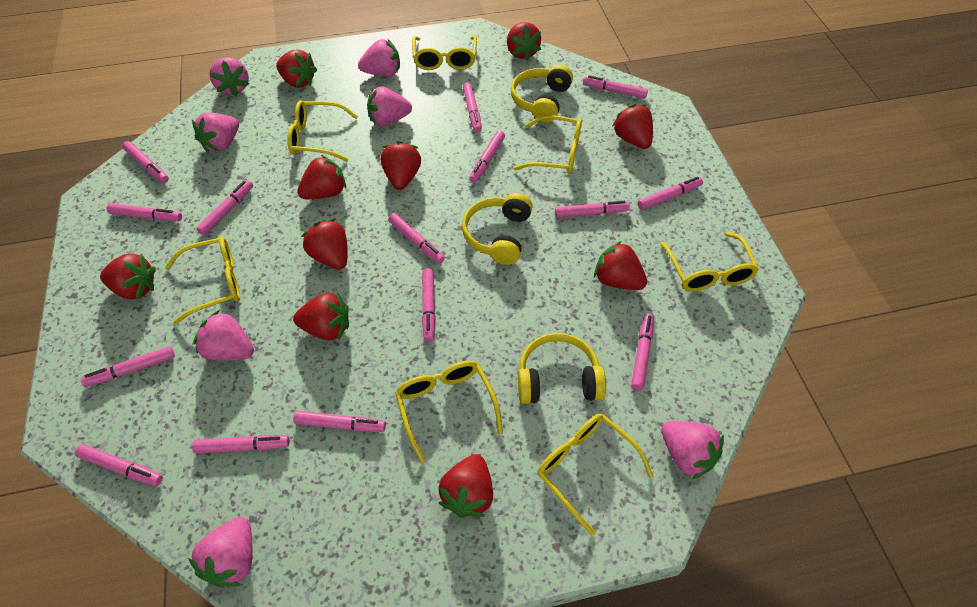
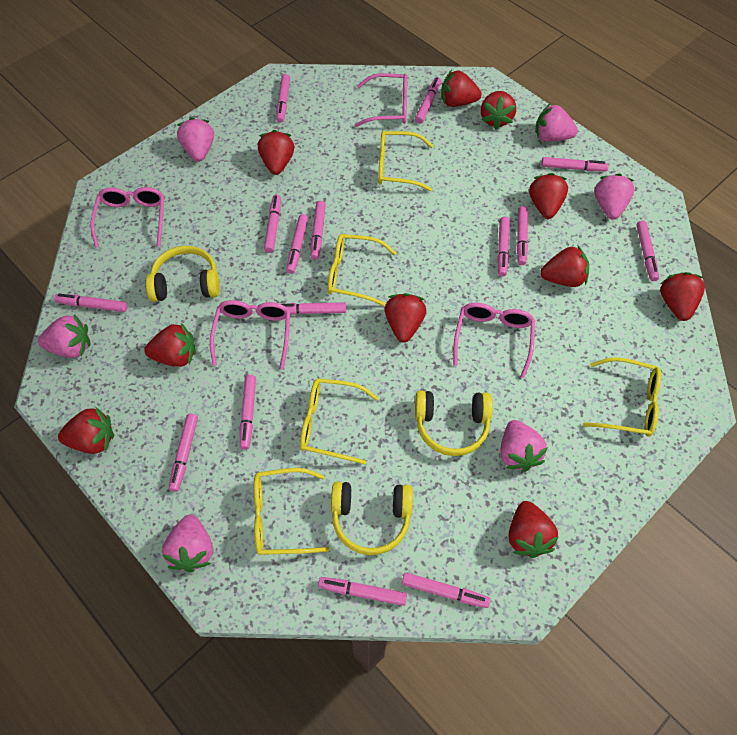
pink glasses: none = 0 -> [90,187,165,247] [210,300,290,370] [355,73,407,127] [453,303,535,378] = 4
pink strawberry: [188,517,252,587] [192,113,239,153] [193,310,254,361] [209,57,249,96] [358,39,400,77] [367,86,412,126] [662,421,724,479] = 7 -> [38,314,90,358] [162,514,213,572] [177,117,214,162] [500,420,548,472] [535,104,578,142] [595,174,635,220] = 6
yellow glasses: [165,237,240,325] [287,100,358,161] [395,361,503,463] [412,35,477,70] [513,115,582,174] [537,414,654,535] [660,232,759,292] = 7 -> [254,468,329,555] [300,378,378,464] [328,234,396,306] [378,131,434,191] [583,357,661,437] = 5

